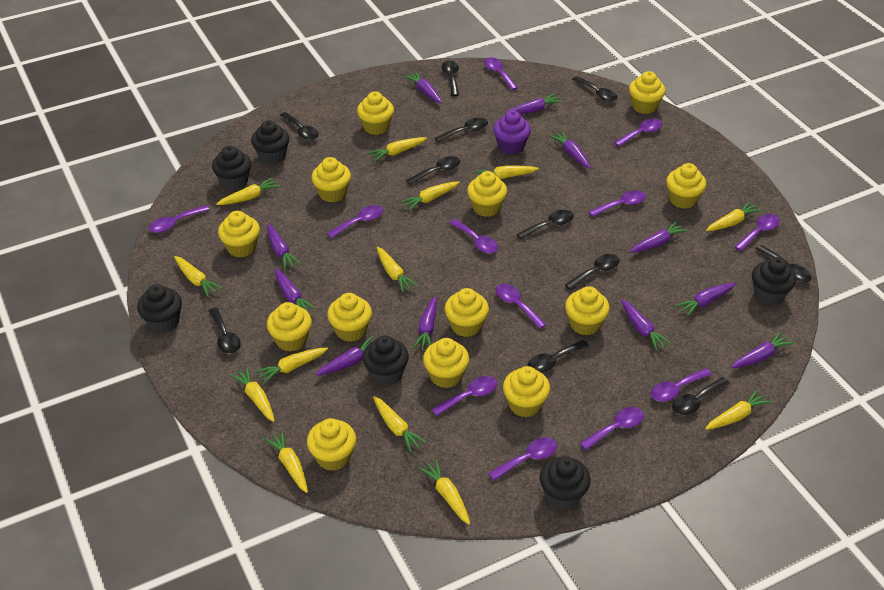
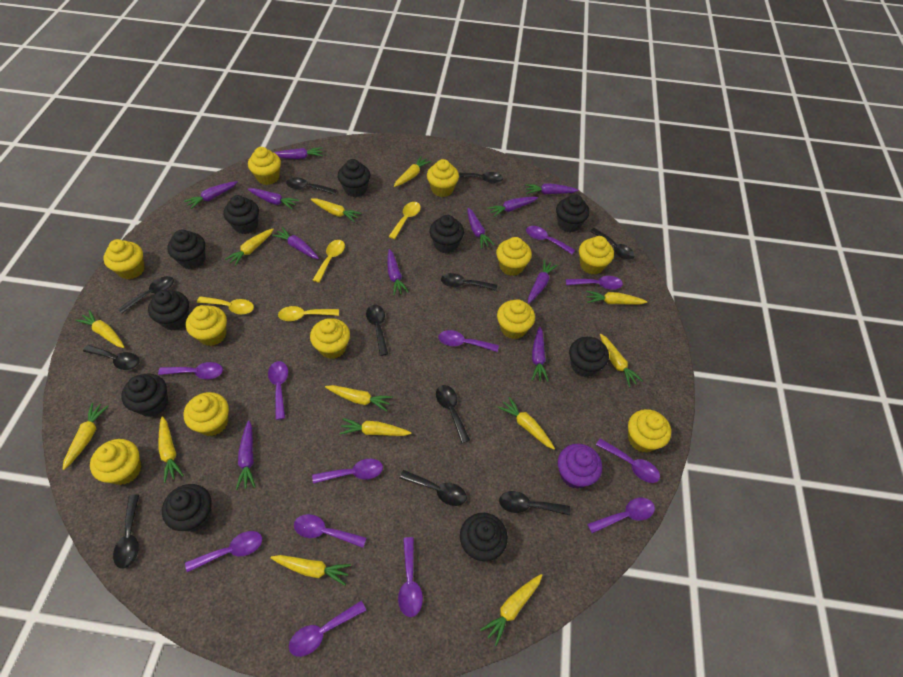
black cupcake: [137,284,182,333] [212,145,251,191] [251,120,289,165] [362,336,409,386] [540,456,591,510] [752,257,796,305] = 6 -> [121,373,168,417] [148,290,189,331] [162,484,212,532] [167,230,205,269] [223,195,259,234] [338,159,370,197] [429,215,464,253] [460,513,508,561] [556,194,590,232] [569,337,609,377] = 10
yellow cupcake: [218,211,260,258] [267,302,312,352] [307,418,356,471] [311,157,351,203] [327,293,372,342] [357,92,394,135] [423,338,469,388] [445,288,489,337] [467,171,507,217] [503,366,550,417] [565,286,610,335] [629,71,665,114] [666,163,706,209] = 13 -> [90,439,141,485] [103,239,145,280] [184,392,229,436] [186,305,227,346] [248,147,281,185] [310,318,350,359] [427,159,459,197] [496,237,532,276] [497,299,535,339] [579,236,614,274] [628,409,671,453] = 11
yellow spoon: none = 0 -> [197,296,254,314] [278,306,339,321] [313,240,345,283] [388,202,421,239] = 4

